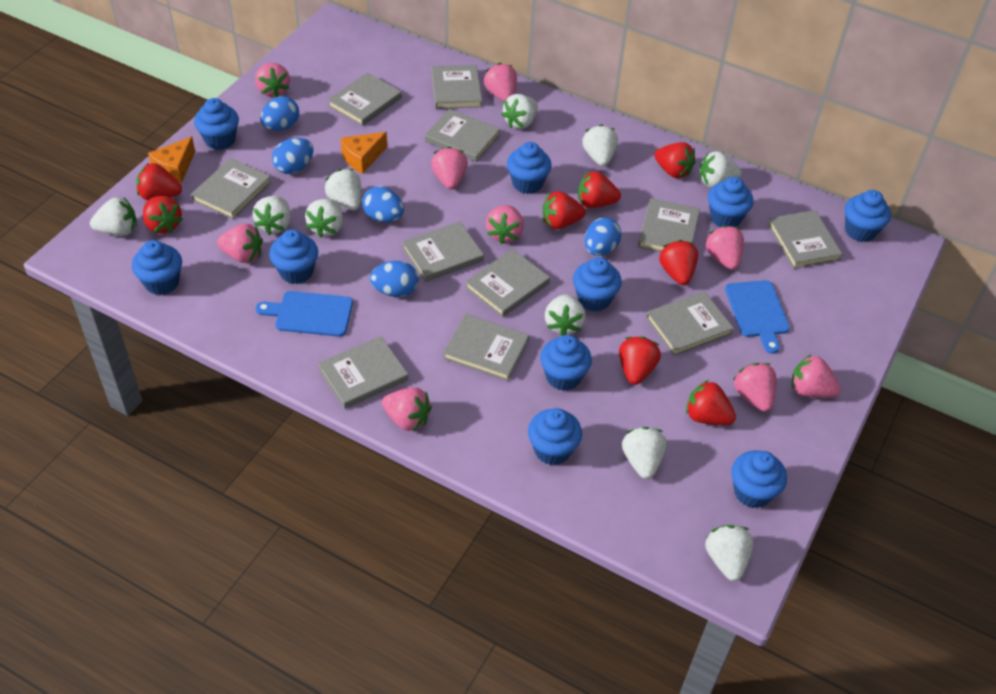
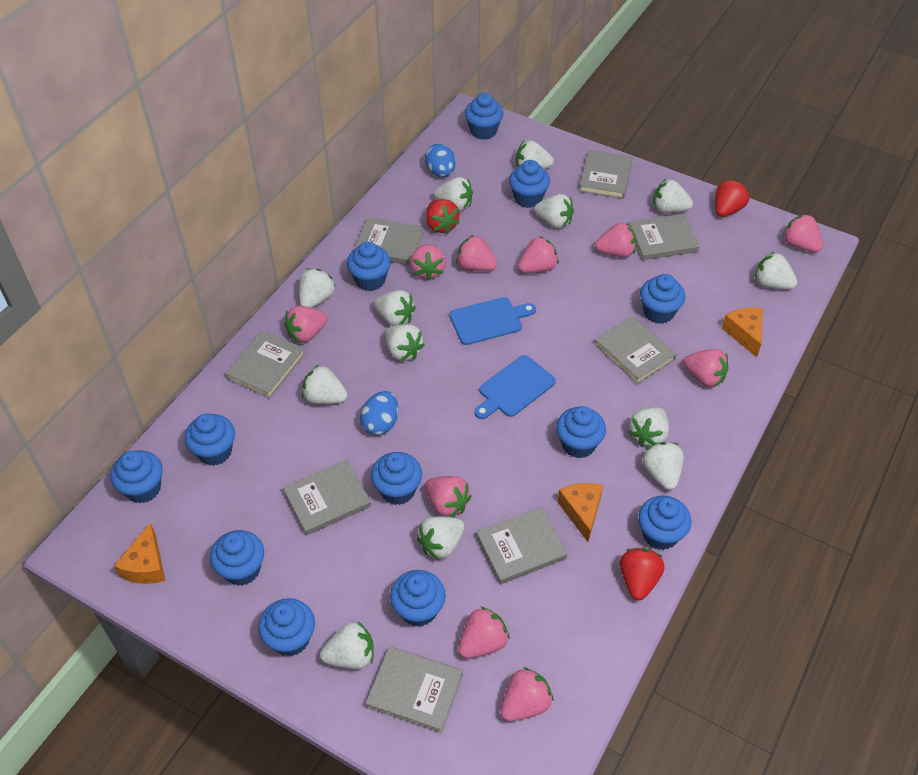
blue cupcake: [132,240,182,295] [194,98,239,150] [269,230,318,284] [507,142,552,194] [528,408,582,465] [540,335,592,391] [573,257,622,312] [708,177,753,227] [731,451,787,508] [845,190,891,242] = 10 -> [111,450,163,503] [185,414,235,466] [210,530,264,586] [258,598,315,657] [347,242,391,291] [371,452,422,505] [390,570,446,627] [465,93,503,140] [509,160,550,208] [556,406,606,458] [638,496,691,550] [640,274,685,324] = 12
blue egg: [260,96,299,131] [272,138,313,174] [362,186,404,222] [370,261,419,297] [584,218,622,256] = 5 -> [360,391,399,436] [425,144,456,177] = 2
grey book: [191,158,271,219] [318,336,408,409] [328,73,402,126] [402,221,484,282] [425,109,500,162] [431,65,482,109] [443,314,529,381] [465,249,550,317] [638,198,700,252] [646,291,734,356] [768,210,843,269] = 11 -> [225,330,305,399] [283,460,371,535] [354,217,423,266] [366,646,463,733] [476,507,567,584] [579,150,633,199] [594,316,676,384] [629,214,699,260] = 8
orange cheese: [148,137,195,183] [340,132,387,174] = 2 -> [114,523,165,584] [557,483,603,542] [722,308,763,357] = 3
pink strawberry: [217,224,263,263] [255,63,290,98] [382,388,432,431] [431,147,468,190] [484,63,517,101] [486,205,524,244] [705,225,744,270] [733,363,777,412] [792,354,841,398] = 9 -> [284,306,328,343] [410,244,446,281] [425,476,472,517] [456,235,497,271] [458,606,510,659] [501,667,554,722] [518,236,559,273] [595,222,636,258] [683,349,729,387] [782,214,823,252] = 10
red strawberry: [136,163,182,200] [143,196,183,234] [543,191,586,229] [578,171,621,208] [619,336,661,385] [654,142,696,178] [659,240,698,285] [686,380,736,425] = 8 -> [426,199,460,234] [620,548,665,600] [715,179,750,217] = 3
white strawberry: [90,198,137,236] [253,196,291,235] [305,199,343,238] [325,169,362,211] [501,94,538,129] [545,294,586,336] [582,124,618,166] [622,427,666,479] [700,151,742,188] [705,525,753,581] = 10 -> [299,268,336,308] [302,365,348,404] [320,622,373,669] [374,290,416,326] [385,324,424,361] [417,516,464,560] [434,177,473,211] [516,140,554,169] [534,194,574,229] [628,407,669,446] [642,442,684,490] [653,179,693,213] [755,252,797,289] = 13

